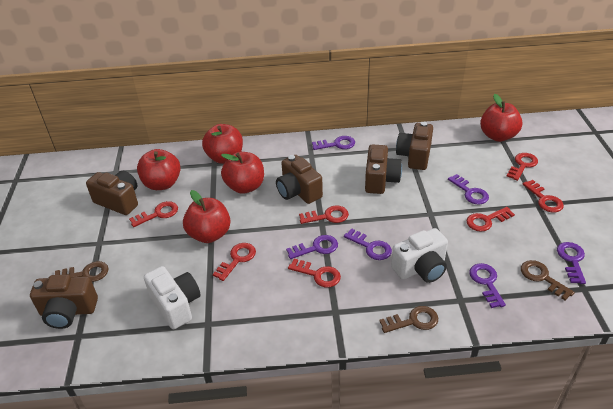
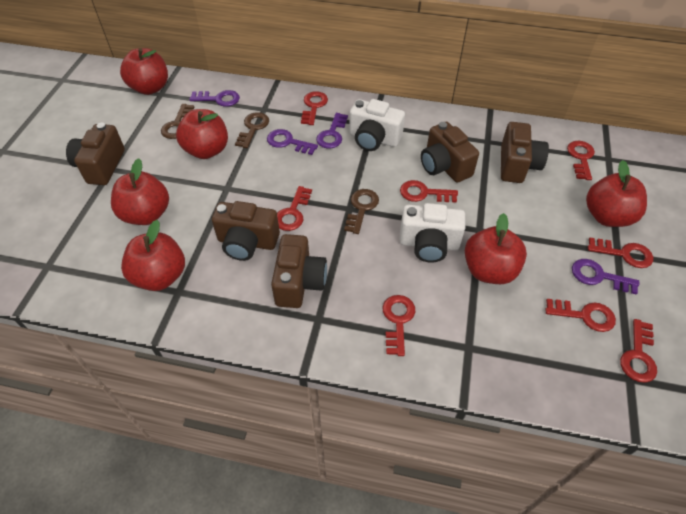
purple key: [286,235,338,259] [312,136,355,150] [344,229,392,260] [448,174,489,205] [469,263,506,308] [557,242,586,284] = 6 -> [189,90,240,107] [267,129,318,155] [316,113,348,149] [572,259,639,295] = 4
red apple: [137,149,181,190] [183,190,231,243] [202,124,243,164] [221,152,264,194] [480,94,522,142] = 5 -> [111,158,169,225] [120,48,168,95] [121,220,185,291] [176,109,228,159] [465,213,527,284] [586,160,647,227] = 6
red key: [129,201,178,227] [213,243,256,281] [288,258,341,288] [299,206,349,224] [467,207,515,232] [507,153,538,181] [523,180,564,212] = 7 -> [277,186,312,231] [301,91,328,125] [383,295,415,356] [400,180,458,203] [545,299,616,332] [567,141,595,180] [588,238,653,268] [620,319,657,383] = 8

